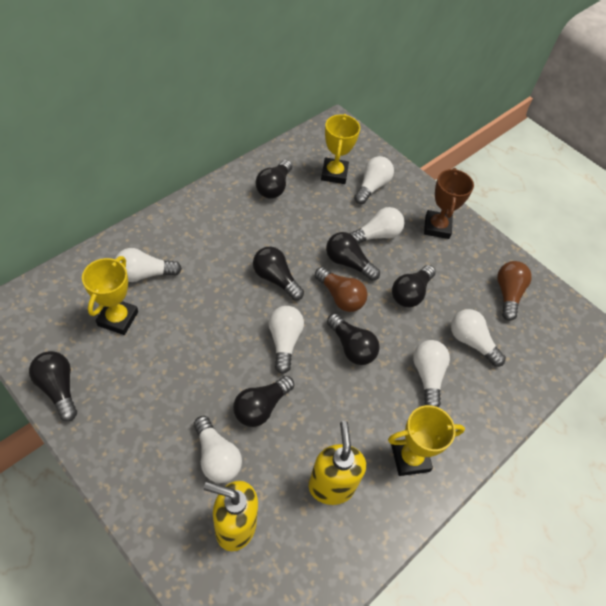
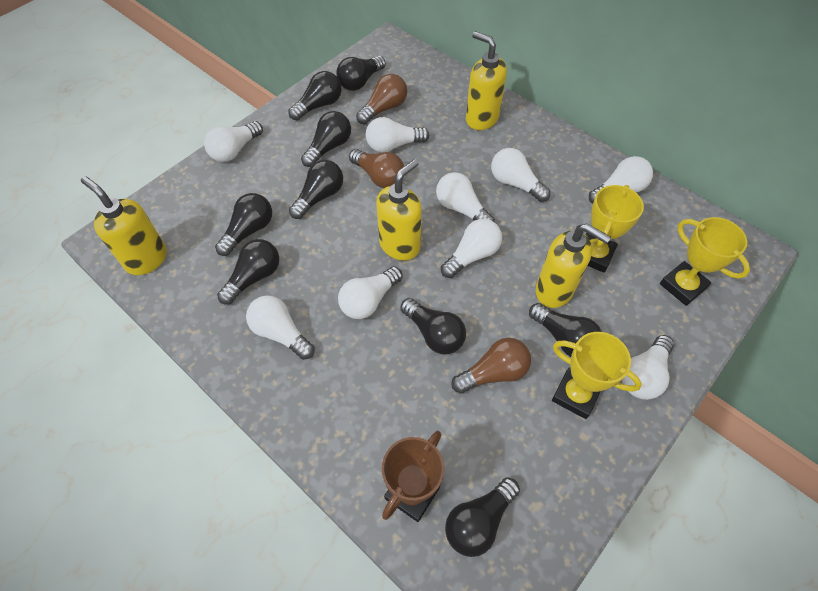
black light bulb: [29,351,77,421] [233,376,294,427] [253,247,304,300] [255,160,292,199] [326,232,380,281] [327,313,380,365] [392,265,436,307] = 7 -> [215,193,272,256] [217,239,279,304] [288,71,342,120] [289,160,343,219] [301,111,351,167] [336,56,386,91] [400,298,466,354] [445,477,520,557] [529,303,602,357] = 9
brown light bulb: [315,267,367,312] [497,261,532,321] = 2 -> [349,149,404,188] [356,74,407,125] [451,338,531,394] = 3
white light bulb: [115,248,182,282] [194,416,242,483] [268,306,304,374] [349,207,405,244] [354,156,394,204] [413,340,450,407] [451,309,506,367] = 7 -> [204,121,263,162] [246,295,315,360] [338,266,403,319] [366,117,429,152] [436,172,495,222] [441,219,502,278] [491,148,550,202] [589,156,653,204] [622,335,674,400] = 9
yellow soap dispenser: [204,481,258,551] [309,421,366,505] = 2 -> [81,176,167,275] [377,159,422,260] [466,31,507,130] [536,223,611,308] = 4

